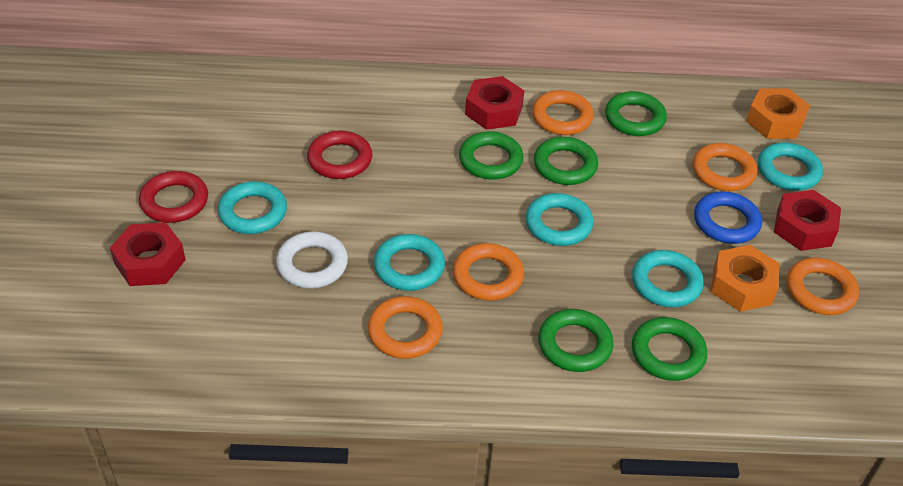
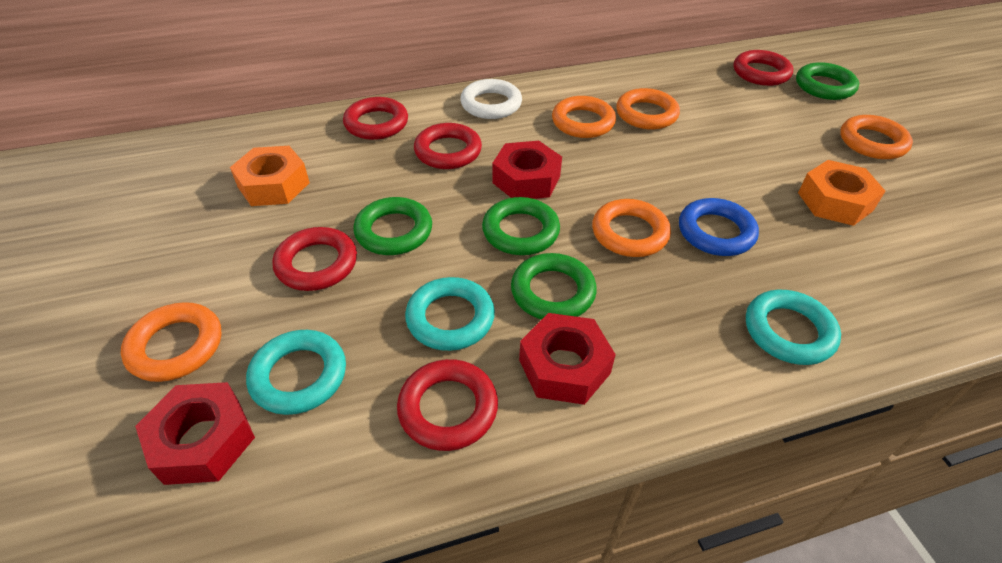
green ring: [459,131,523,180] [534,137,598,185] [538,309,614,372] [605,91,667,136] [632,317,707,381] = 5 -> [353,197,432,255] [482,197,560,255] [511,253,597,319] [796,62,859,100] = 4
red ring: [139,171,208,223] [307,131,372,179] = 2 -> [272,227,357,291] [343,97,408,140] [397,359,498,451] [414,123,482,169] [734,50,793,86] = 5
turquoise ring: [218,181,287,234] [374,234,445,291] [526,193,594,246] [632,250,704,308] [758,142,823,191] = 5 -> [246,330,346,415] [405,277,495,351] [746,290,841,365] = 3

